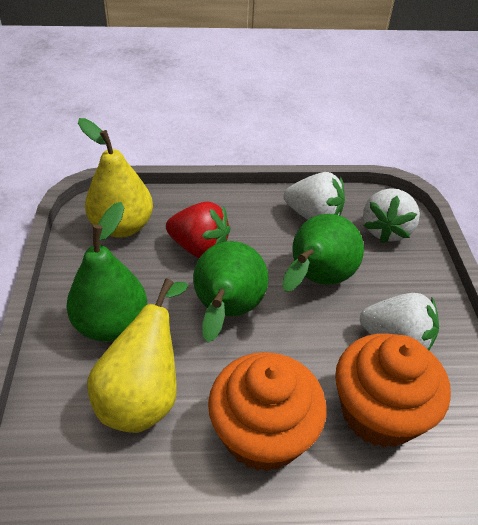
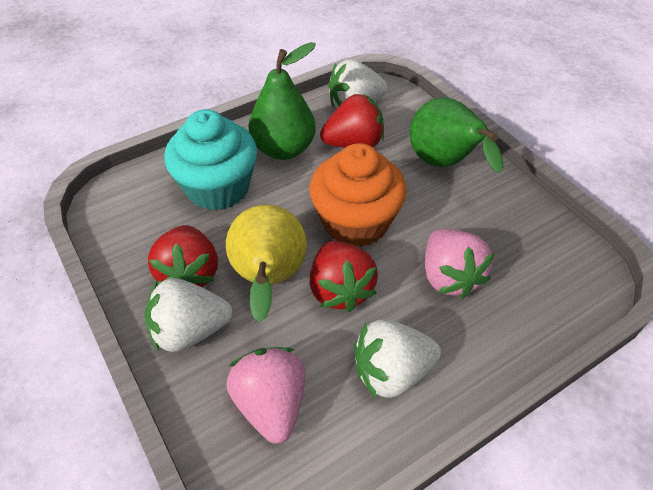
green pear: [66,202,147,342] [193,241,268,342] [282,214,364,292] = 3 -> [248,42,316,160] [410,98,504,173] = 2
orange cupcake: [208,352,326,472] [335,334,451,448] = 2 -> [309,143,407,247] = 1
pink strawberry: none = 0 -> [226,347,305,444] [425,229,494,298] = 2
red strawberry: [166,201,231,258] = 1 -> [148,225,218,287] [310,241,378,312] [320,94,384,148] = 3
turquoise cupcake: none = 0 -> [164,109,257,211] = 1
yellow pear: [78,118,153,238] [87,279,188,433] = 2 -> [226,205,307,322] = 1

